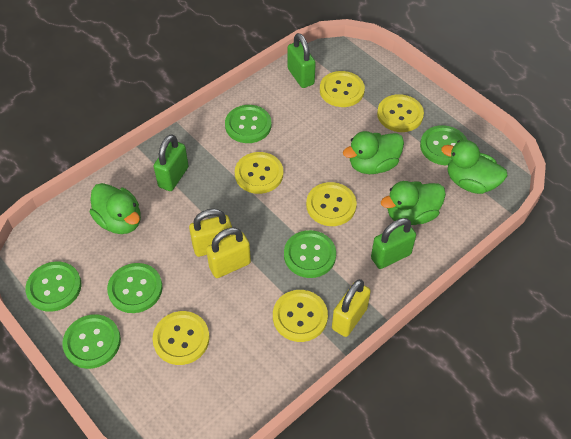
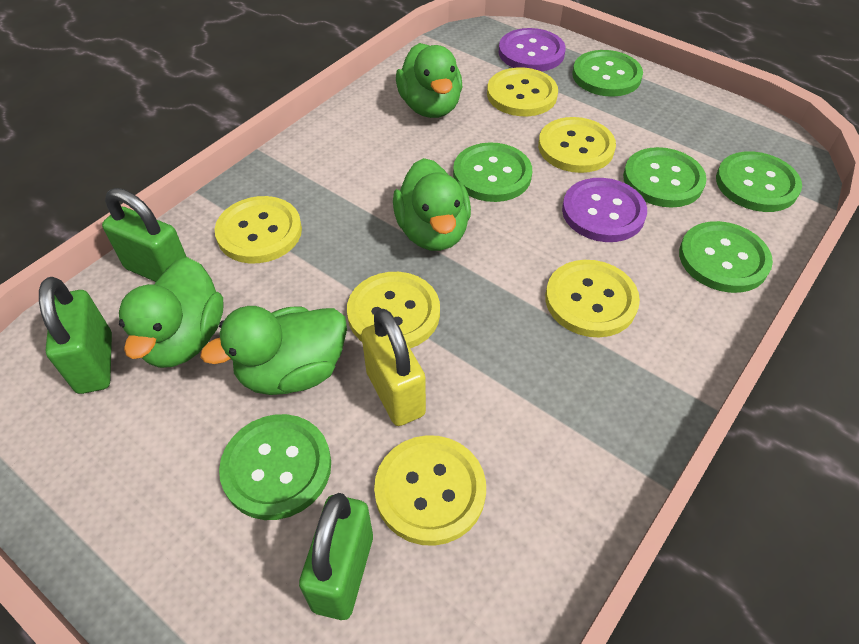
purple button: none = 0 -> [499,28,566,72] [562,178,647,242] = 2
yellow padlock: [189,209,233,257] [206,227,251,278] [332,279,371,337] = 3 -> [361,309,426,426] = 1

